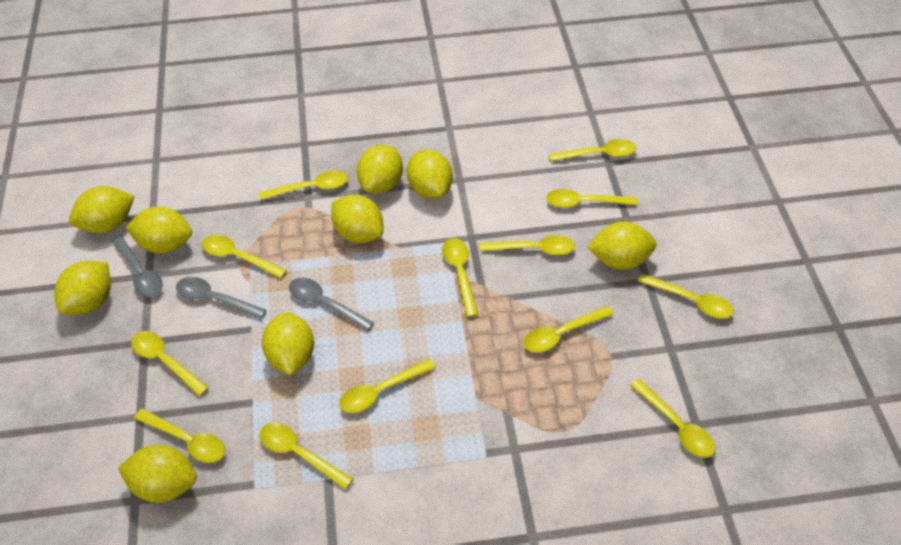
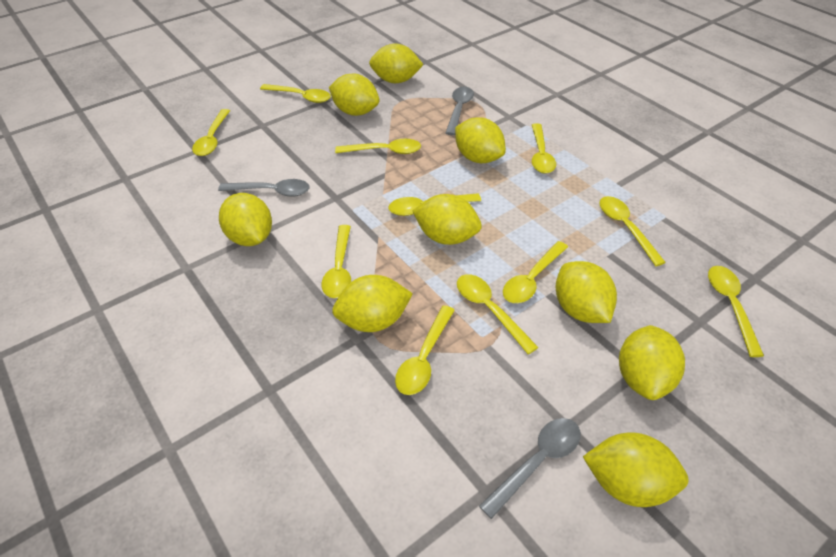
yellow spoon: [131,331,209,396] [134,408,225,463] [202,235,287,278] [259,170,348,200] [259,423,353,490] [339,359,436,413] [442,238,478,317] [480,235,575,255] [523,306,614,353] [546,189,638,208] [549,139,636,162] [630,379,715,458] [637,273,734,319] = 13 -> [192,109,230,156] [260,84,331,103] [322,225,351,298] [335,139,421,154] [389,193,481,216] [395,305,455,395] [457,274,539,354] [503,241,568,303] [532,123,556,174] [599,196,666,266] [708,266,764,357] = 11

